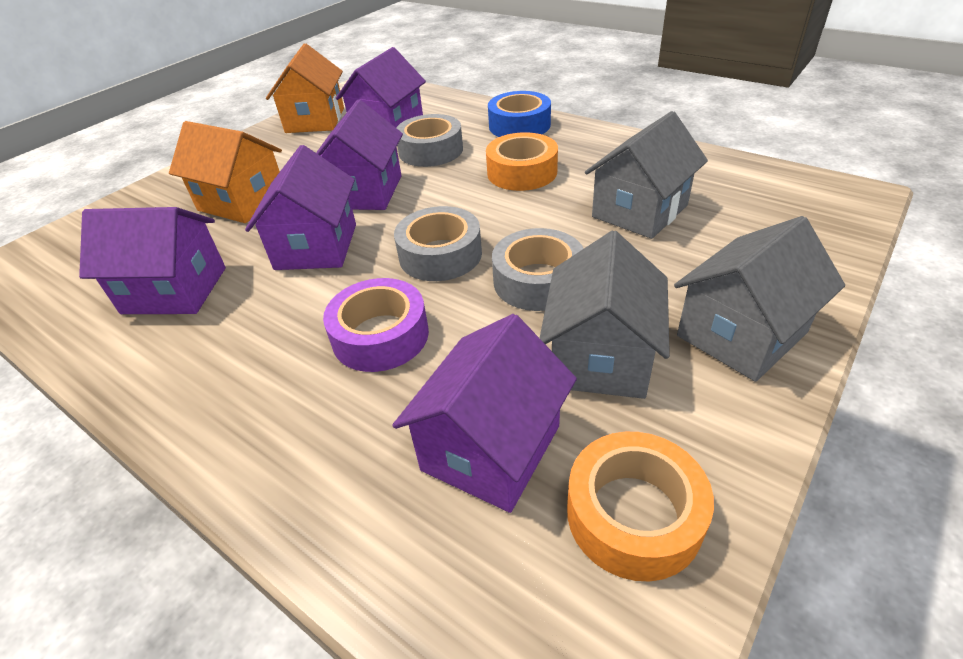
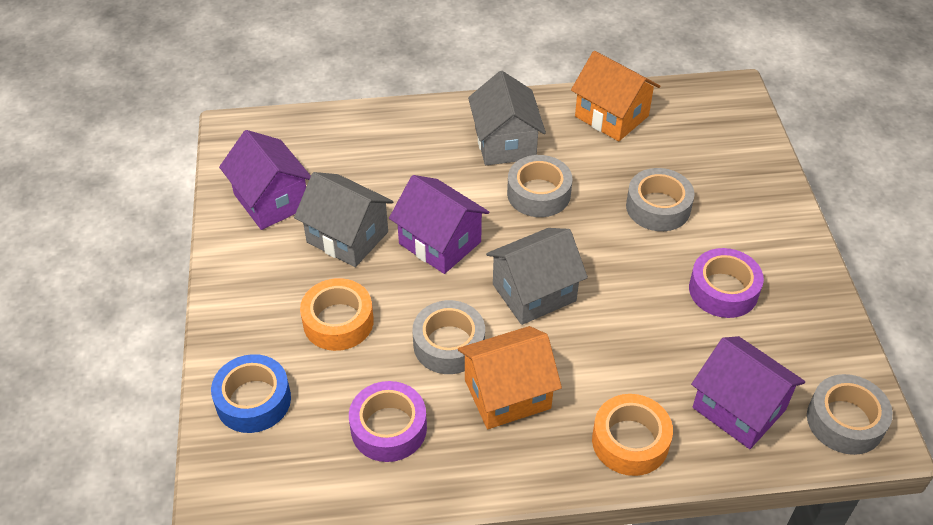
grey tape: [394,206,482,281] [396,114,463,167] [492,228,584,311] = 3 -> [412,300,485,374] [507,155,572,217] [626,168,695,231] [807,374,893,455] = 4
purple house: [79,207,226,314] [245,145,356,270] [316,100,403,210] [336,47,426,128] [392,314,577,513] = 5 -> [219,130,311,230] [389,175,489,274] [691,336,805,449] = 3
purple tape: [323,278,429,372] = 1 -> [349,381,427,462] [689,248,764,318] = 2

